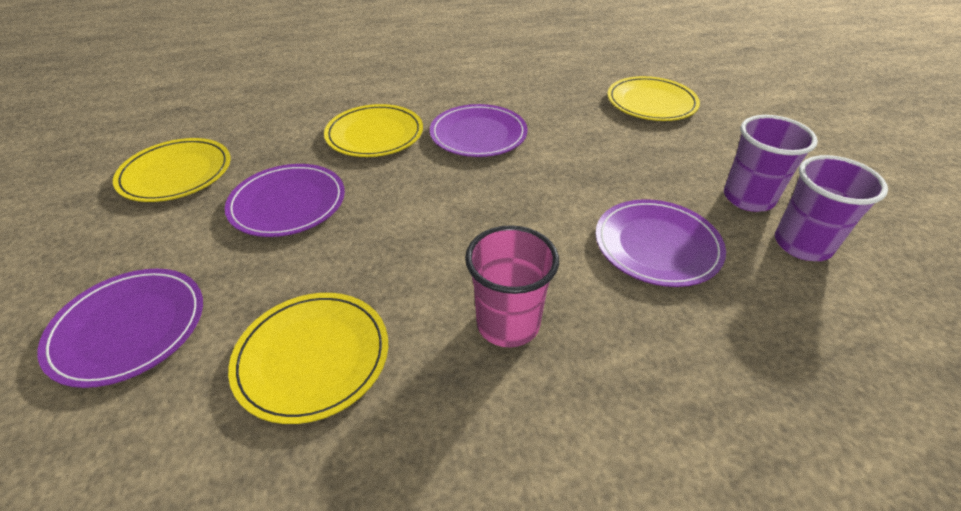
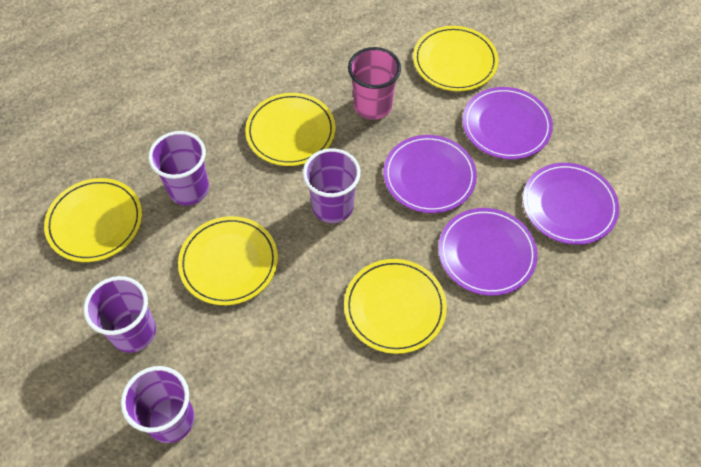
purple cup: [724,115,818,212] [775,155,888,261] = 2 -> [84,276,156,353] [121,366,195,443] [148,131,209,205] [303,148,361,223] = 4
yellow plate: [113,138,230,202] [228,293,388,424] [324,104,423,157] [607,76,700,121] = 4 -> [44,178,142,262] [178,216,278,305] [245,93,336,166] [344,259,447,354] [413,26,498,91] = 5

